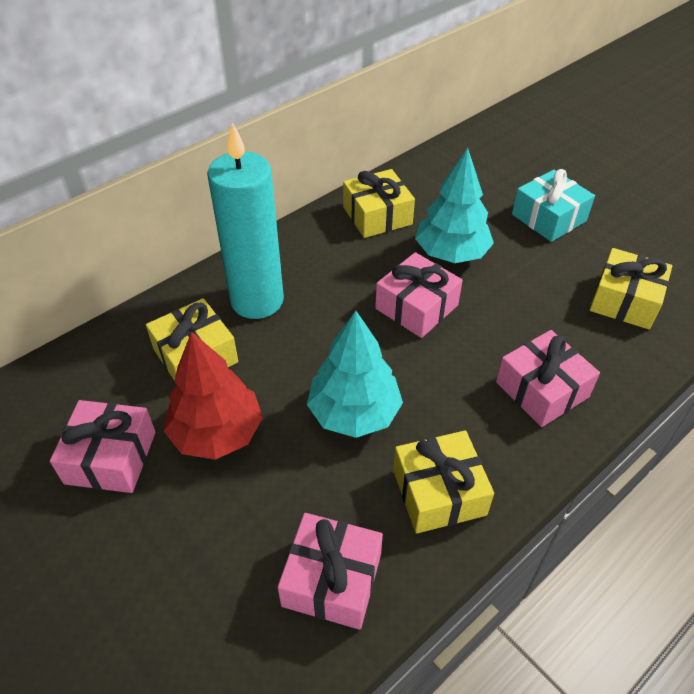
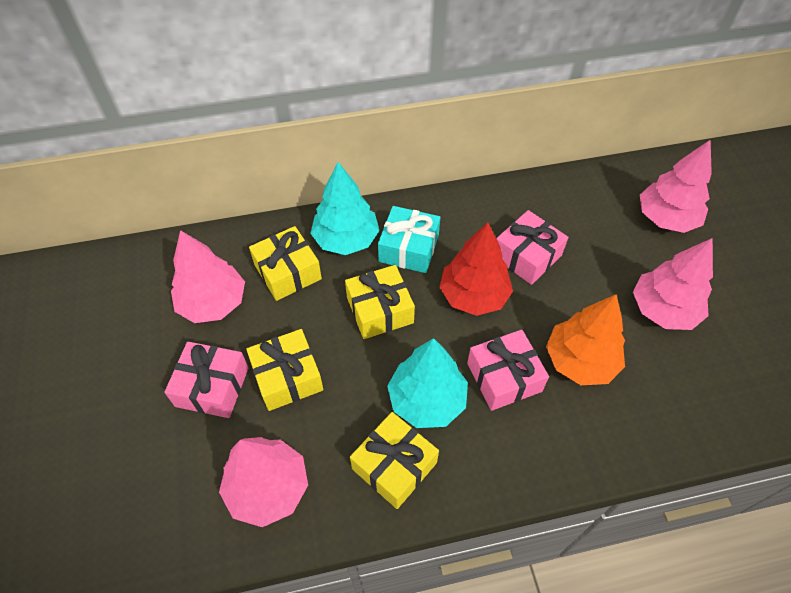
orange tree: none = 0 -> [546,294,625,385] = 1
pink gift: [50,400,155,493] [278,513,383,630] [375,252,463,338] [496,330,600,427] = 4 -> [164,342,249,418] [467,330,549,411] [496,210,569,285] = 3
pink tree: none = 0 -> [171,230,245,323] [219,437,308,527] [633,238,713,330] [640,139,712,233] = 4
turquoise candle: [207,122,284,319] = 1 -> none = 0

